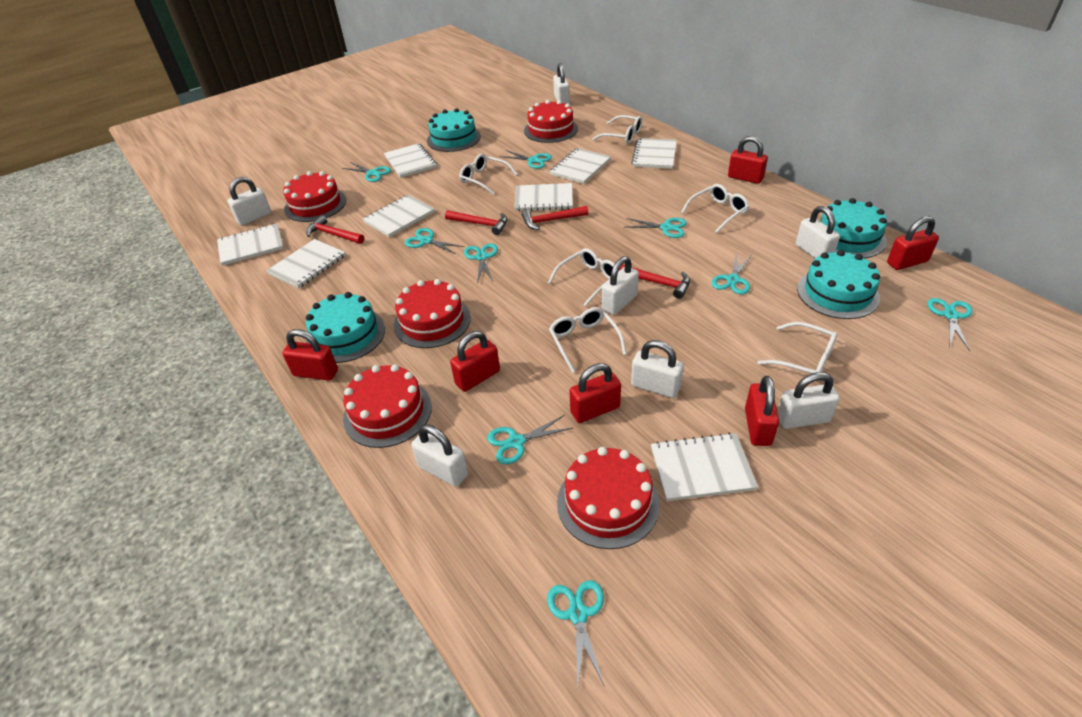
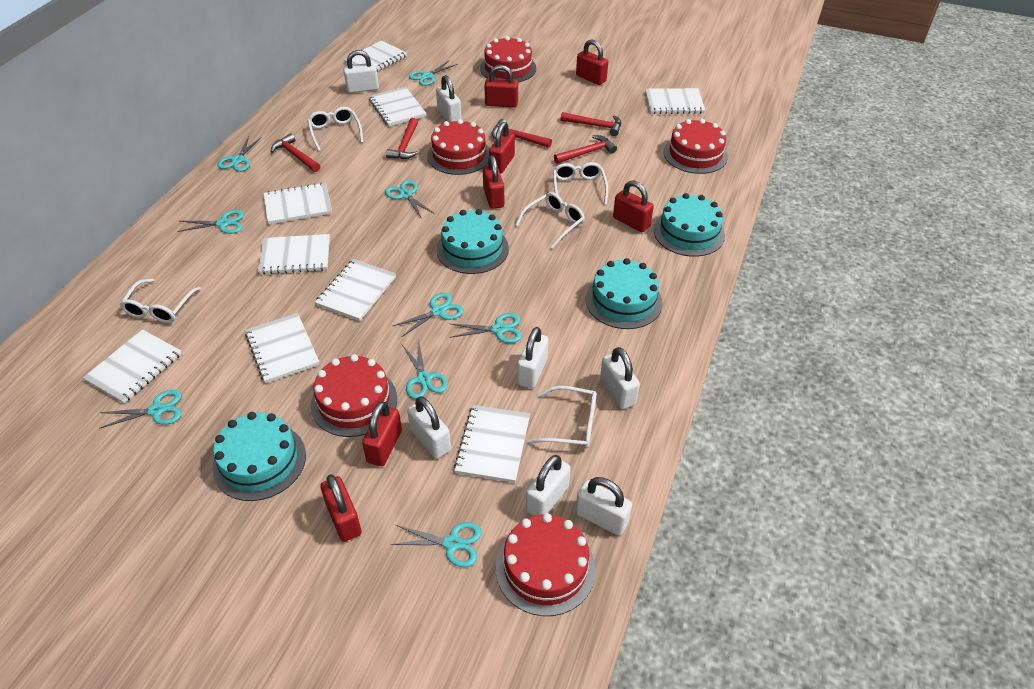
red hammer: [306,215,364,244] [445,210,507,235] [522,206,588,230] [619,265,690,299] = 4 -> [271,133,320,172] [386,118,418,159] [491,119,552,148] [554,135,617,164] [560,112,621,136] = 5
red padlock: [282,329,338,381] [450,331,500,392] [570,363,621,423] [728,136,768,184] [745,376,779,446] [887,216,939,270] = 6 -> [320,474,361,542] [362,401,402,466] [483,155,504,209] [484,65,518,108] [489,122,515,173] [576,39,608,85] [613,180,654,232] = 7
white glasses: [459,154,518,195] [548,248,619,306] [549,307,627,373] [592,115,642,144] [681,184,750,233] [757,322,838,373] = 6 -> [120,279,201,323] [307,107,363,151] [515,192,585,249] [528,386,597,448] [553,162,608,205] = 5
white notebook: [217,224,284,266] [267,239,346,289] [363,195,435,237] [384,143,437,178] [514,183,573,211] [549,148,611,184] [631,138,677,169] [651,433,758,501] = 8 -> [83,329,182,403] [245,313,320,383] [258,234,330,275] [264,182,332,224] [315,259,396,321] [344,40,407,72] [369,87,427,126] [454,405,530,483] [645,88,705,114] = 9

